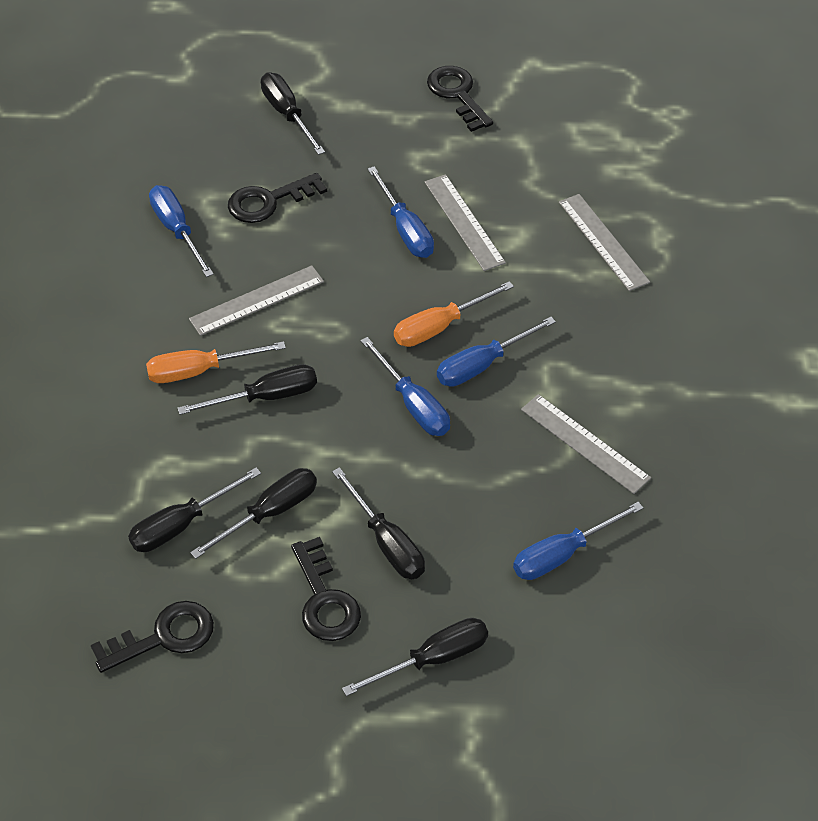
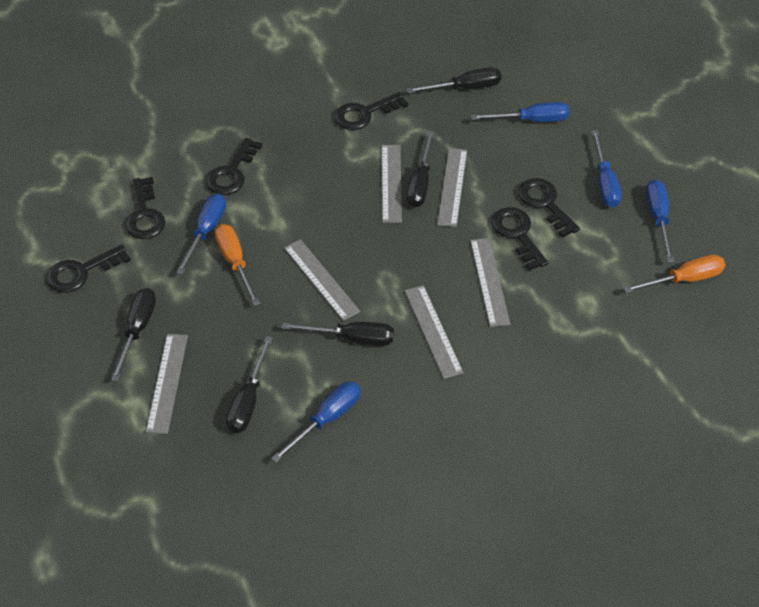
black key: [91,601,214,673] [228,173,327,223] [291,537,361,641] [427,66,493,132] = 4 -> [46,245,131,293] [125,177,165,239] [206,138,263,195] [334,92,408,130] [491,207,548,271] [518,178,580,238] = 6
black screwdriver: [128,467,261,552] [177,364,317,415] [190,468,317,559] [261,72,325,155] [332,467,425,579] [342,618,488,696] = 6 -> [111,288,156,381] [226,336,273,433] [282,322,394,346] [406,131,435,208] [407,67,501,93] = 5
grey ruler: [189,265,324,336] [425,174,506,271] [521,394,651,494] [559,194,650,291] = 4 -> [146,334,188,434] [284,239,360,321] [382,145,402,223] [404,285,464,379] [437,148,467,227] [470,238,510,327] = 6

